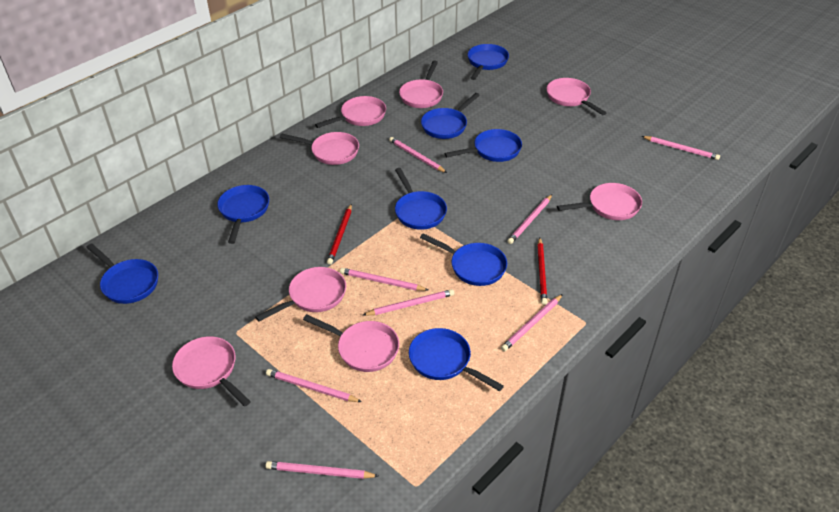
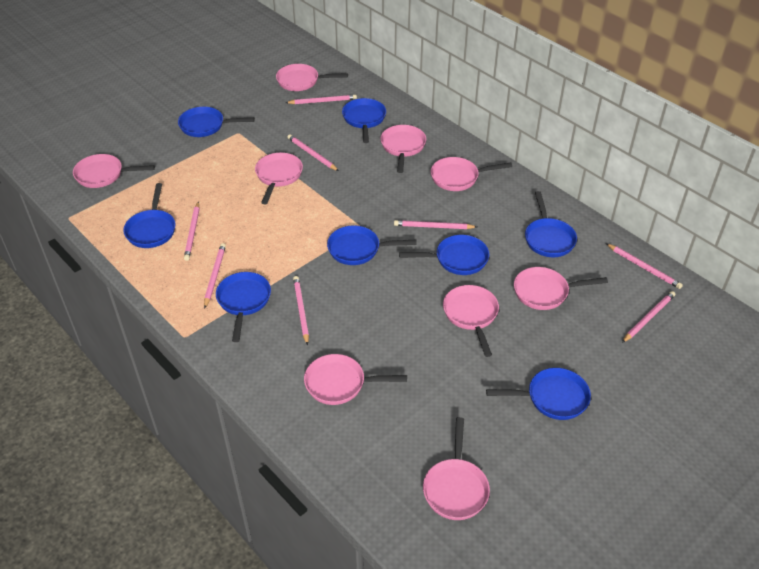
pink pan: [172,336,251,407] [255,267,346,322] [280,132,359,165] [303,314,399,372] [315,96,386,128] [399,60,443,108] [546,78,606,115] [557,183,642,220] = 8 -> [73,154,155,188] [255,153,303,204] [276,64,348,91] [304,354,407,405] [381,125,426,173] [423,417,490,520] [431,157,512,191] [443,285,499,357] [514,267,608,310] = 9
red pencil: [327,204,352,265] [537,237,547,305] = 2 -> none = 0

